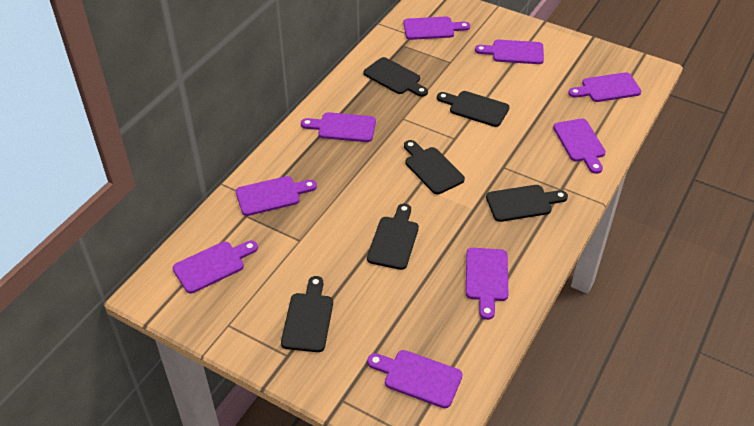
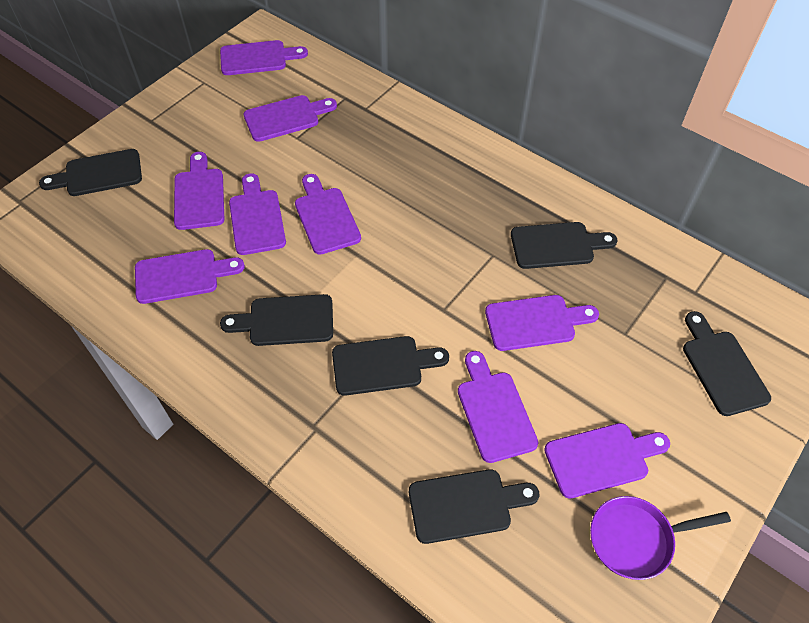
purple pan: none = 0 -> [590,496,731,580] = 1

